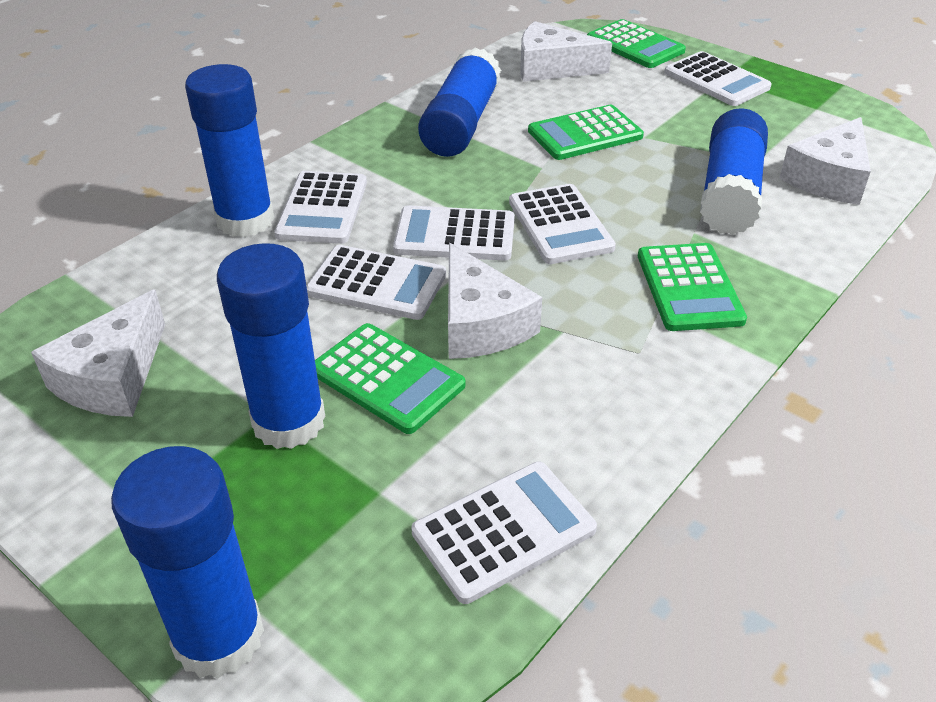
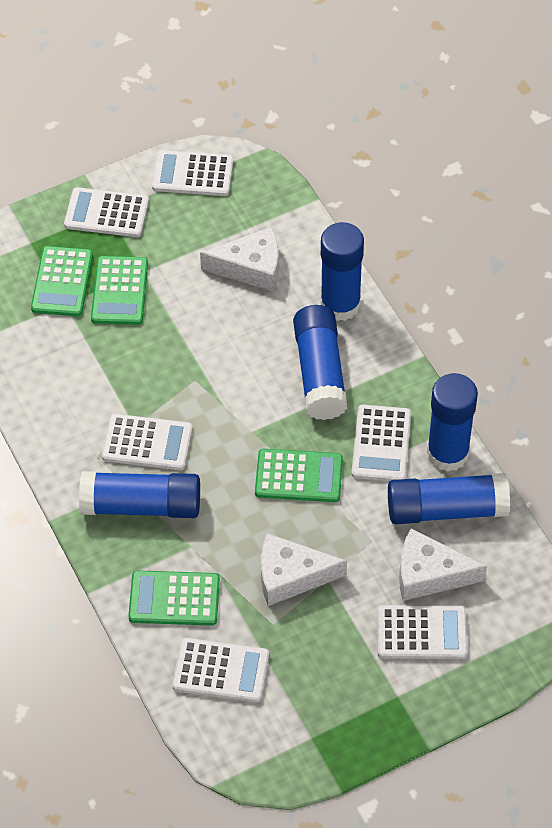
white cheese: [31,289,165,417] [448,243,542,359] [520,21,612,82] [779,117,871,205] = 4 -> [200,227,279,292] [261,533,347,606] [399,529,487,601] = 3

